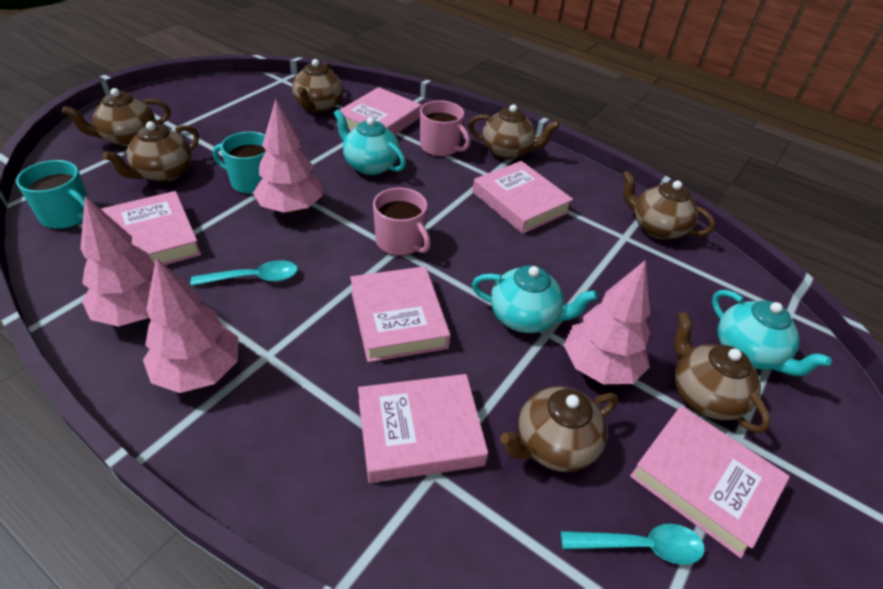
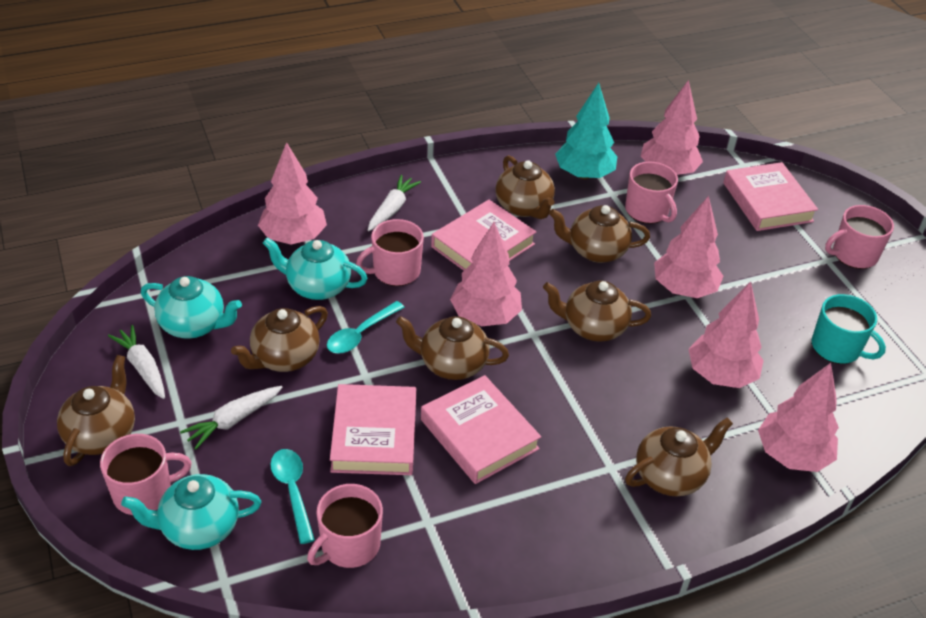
pink book: [101,191,201,265] [336,87,422,135] [350,266,451,362] [358,374,488,483] [473,161,573,234] [630,405,790,558] = 6 -> [330,384,416,475] [421,375,541,484] [431,200,537,271] [723,162,818,231] = 4
pink mug: [373,188,431,256] [420,100,470,157] = 2 -> [100,434,192,515] [307,484,383,568] [356,219,424,286] [625,162,678,224] [825,205,894,269] = 5
pink tree: [80,196,155,326] [143,257,238,393] [253,99,323,213] [564,260,650,384] = 4 -> [258,142,327,244] [450,222,522,326] [641,80,703,175] [654,196,724,298] [688,282,764,388] [758,363,839,472] = 6
turquoise mug: [16,160,89,229] [213,132,266,195] = 2 -> [812,294,886,364] = 1
turquoise tree: none = 0 -> [555,83,617,179] = 1
white carrot: none = 0 -> [108,325,165,399] [180,386,283,450] [368,175,421,231] = 3

